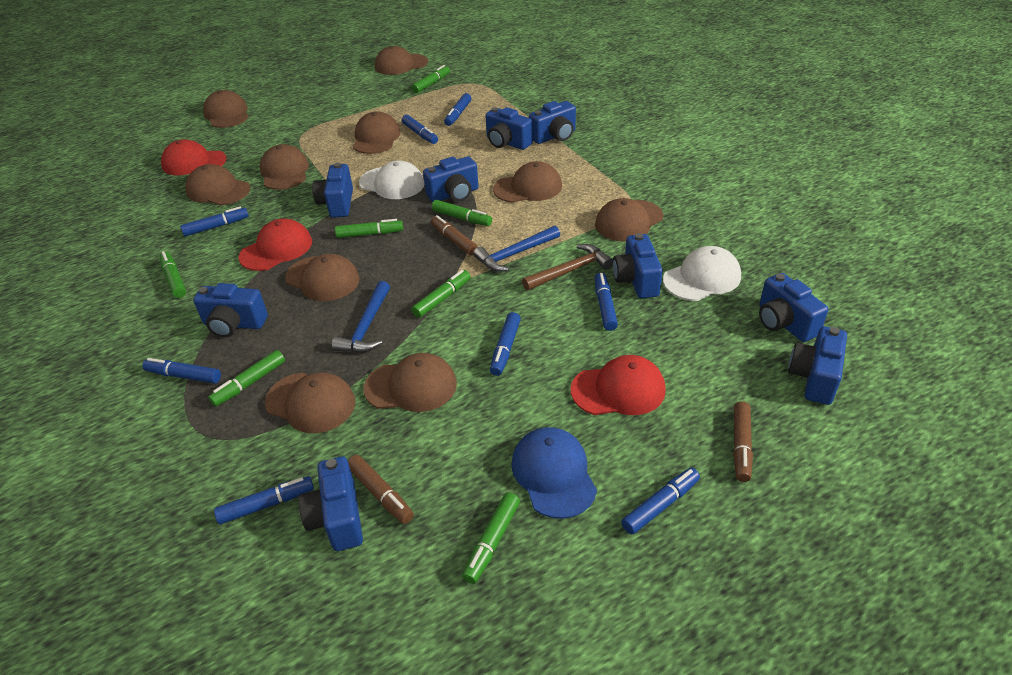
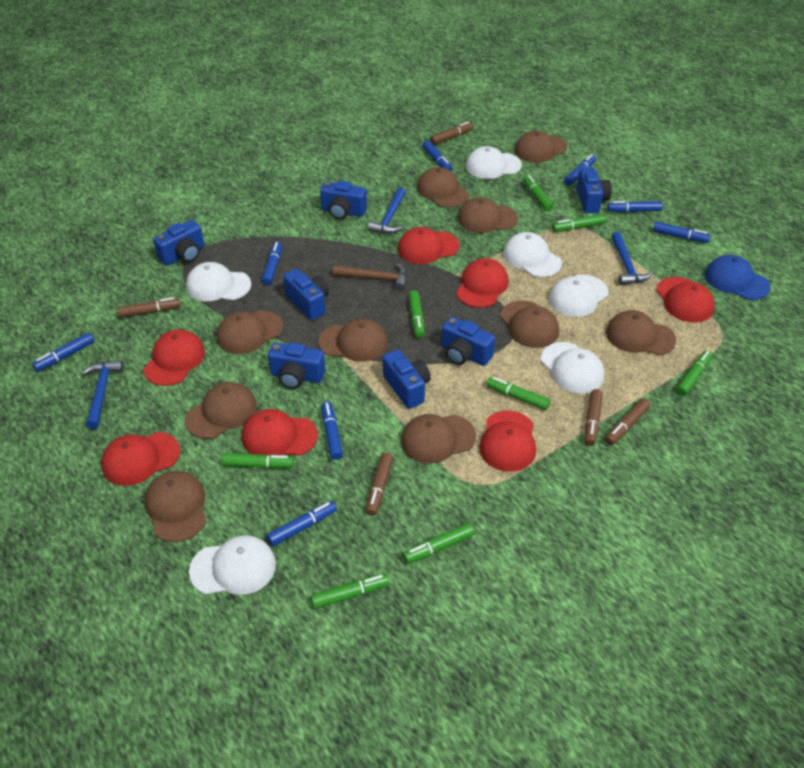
blue camera: [193,283,268,337] [298,456,363,551] [312,163,353,218] [423,156,479,202] [485,107,533,150] [529,101,576,144] [612,233,663,299] [759,273,828,342] [788,326,847,405] = 9 -> [153,220,204,266] [268,342,325,389] [283,269,329,320] [320,180,367,219] [383,350,431,409] [441,317,495,366] [576,168,612,213] = 7
blue hammer: [332,281,390,353] [473,225,560,272] = 2 -> [82,360,124,429] [368,187,406,234] [611,232,652,285] = 3
brown marker: [348,455,414,524] [431,215,478,256] [733,401,753,482] = 3 -> [118,297,181,318] [366,452,393,516] [430,121,474,145] [585,389,603,446] [605,398,651,445] = 5
green marker: [159,251,186,298] [208,350,285,407] [335,219,403,238] [412,65,450,93] [412,270,471,318] [432,200,492,226] [462,492,520,584] = 7 -> [222,453,294,468] [311,573,389,609] [403,523,474,564] [408,290,425,338] [486,377,551,410] [523,175,554,211] [552,214,606,232] [676,350,712,396] = 8
red cap: [161,139,227,175] [238,219,312,271] [571,355,666,415] = 3 -> [101,432,180,486] [143,329,205,386] [242,409,318,455] [398,227,460,264] [456,258,509,308] [479,410,536,472] [656,277,715,323] = 7
white cap: [359,160,425,199] [663,246,741,301] = 2 -> [186,262,251,301] [189,535,276,595] [466,146,522,179] [503,232,562,277] [541,342,604,393] [549,275,608,317] = 6

